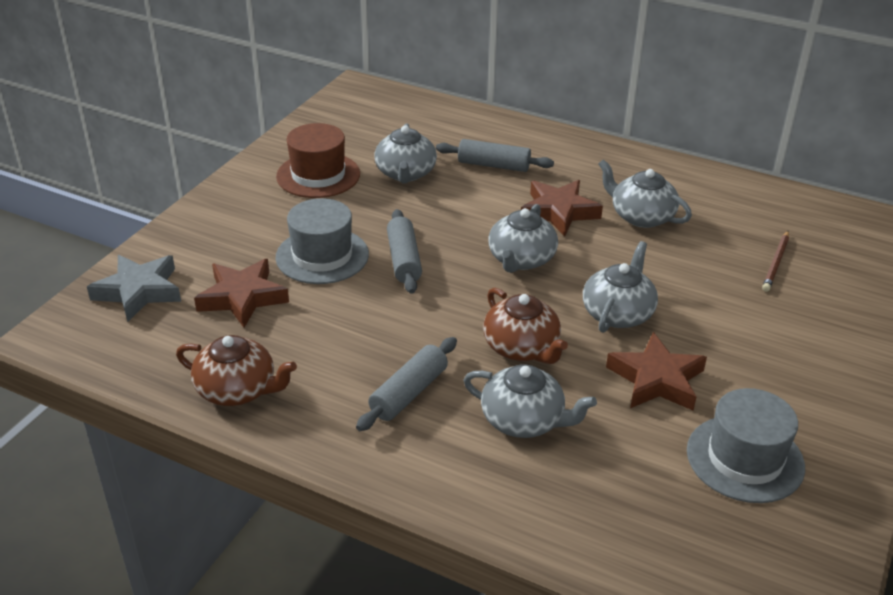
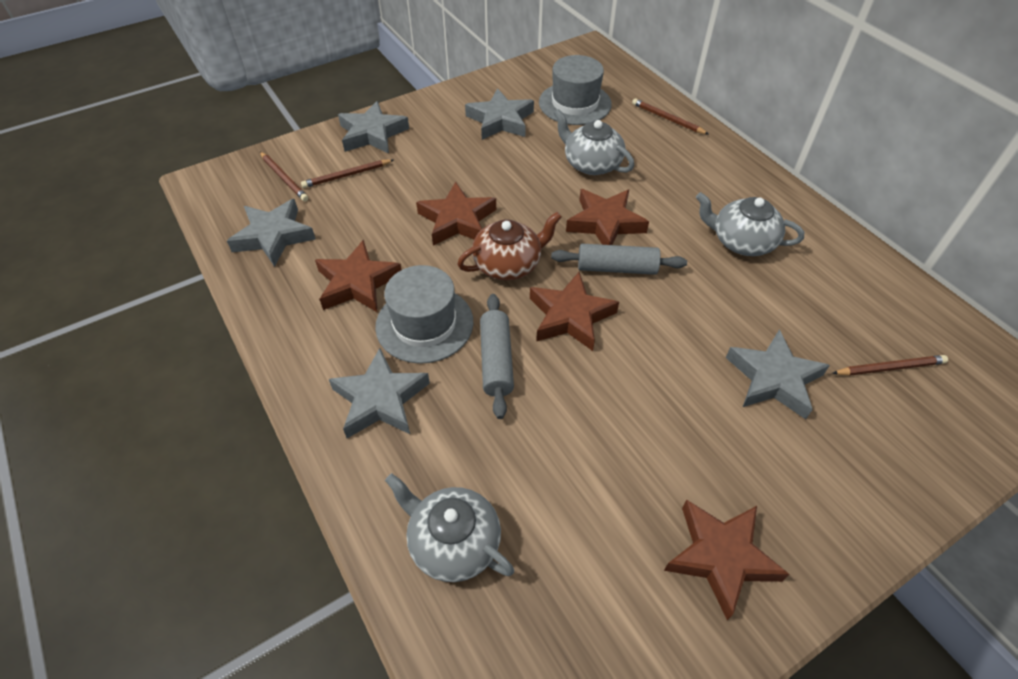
brown hat: [276,123,360,198] = 1 -> none = 0
brown pencil: [762,231,789,292] = 1 -> [260,152,308,201] [301,159,393,188] [632,98,708,134] [832,355,948,376] = 4
brown star: [194,259,289,328] [521,180,603,237] [606,332,707,410] = 3 -> [315,240,402,313] [416,182,496,245] [530,272,619,351] [566,189,649,245] [664,499,790,620] = 5
brown teapot: [176,335,297,406] [483,288,568,364] = 2 -> [457,212,562,281] = 1
grey rolling pin: [356,337,457,431] [387,209,422,294] [436,139,554,172] = 3 -> [480,294,514,419] [551,244,687,275] = 2
grey star: [87,255,181,322] = 1 -> [227,199,316,267] [329,348,430,438] [338,101,409,154] [465,88,534,140] [726,329,830,419] = 5
grey teapot: [374,123,437,183] [463,364,597,438] [488,204,558,273] [583,241,658,333] [599,159,692,228] = 5 -> [385,473,514,582] [554,109,634,175] [696,192,804,256] = 3

